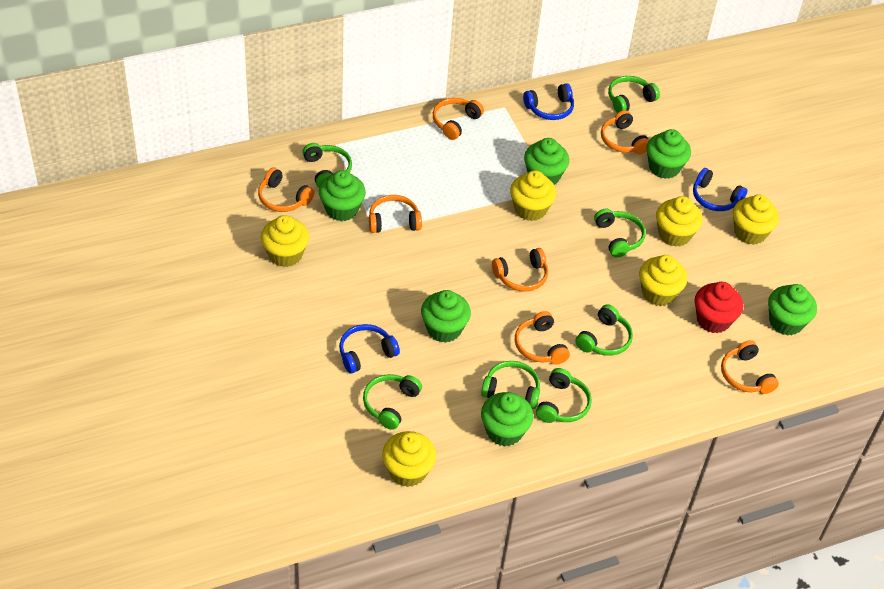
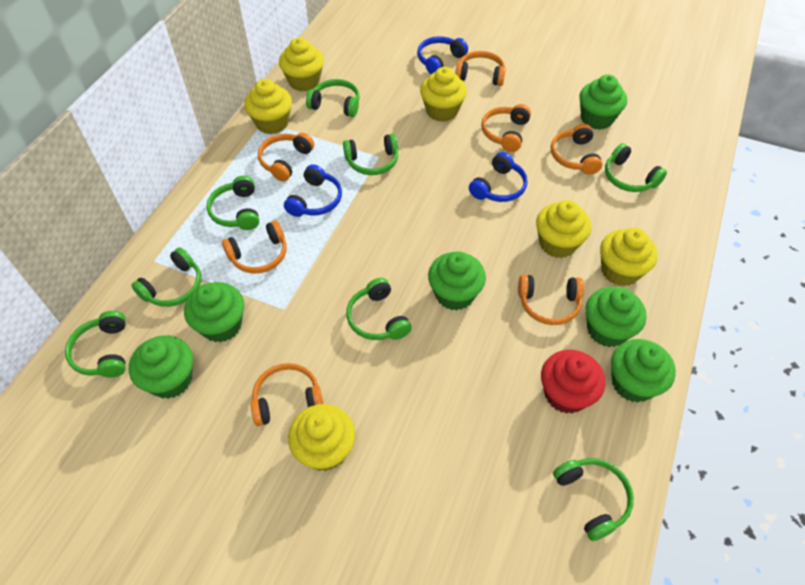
green headphones: [302,143,352,188] [363,374,422,430] [481,361,540,409] [536,368,592,423] [575,304,633,356] [594,209,645,258] [608,76,660,113] = 7 -> [65,311,126,378] [131,247,201,307] [207,176,259,230] [306,79,360,117] [343,134,398,175] [346,278,412,340] [553,458,634,541] [605,143,667,192] = 8

